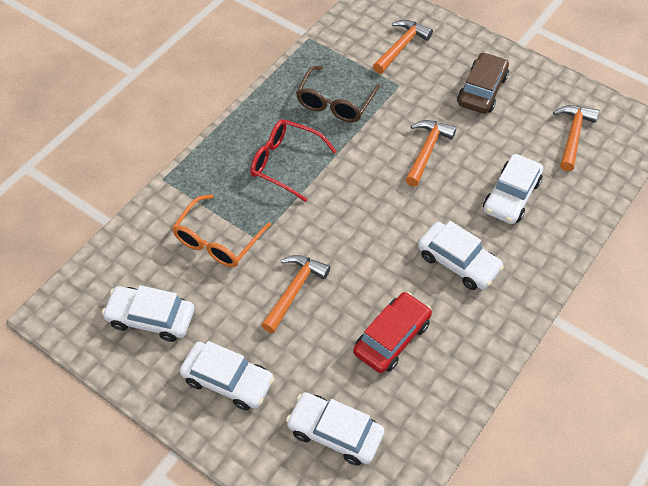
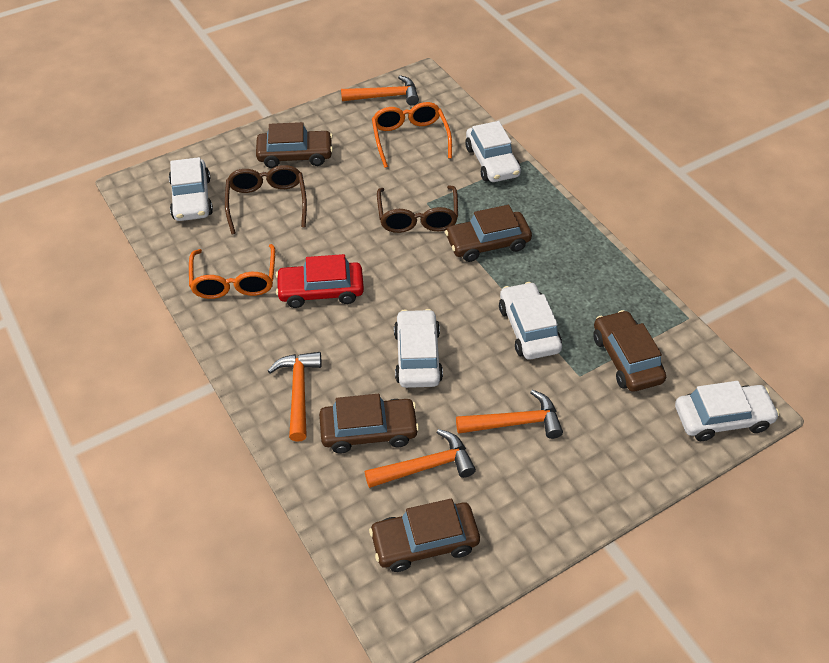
brown car: [457,52,509,114] = 1 -> [256,122,333,168] [319,394,419,453] [369,499,480,572] [445,205,532,262] [593,310,666,392] = 5
brown glasses: [296,66,380,122] = 1 -> [225,165,307,234] [377,185,458,233] = 2
orange glasses: [172,194,271,267] = 1 -> [189,244,275,299] [372,102,452,168] = 2
red glasses: [250,119,337,202] = 1 -> none = 0

